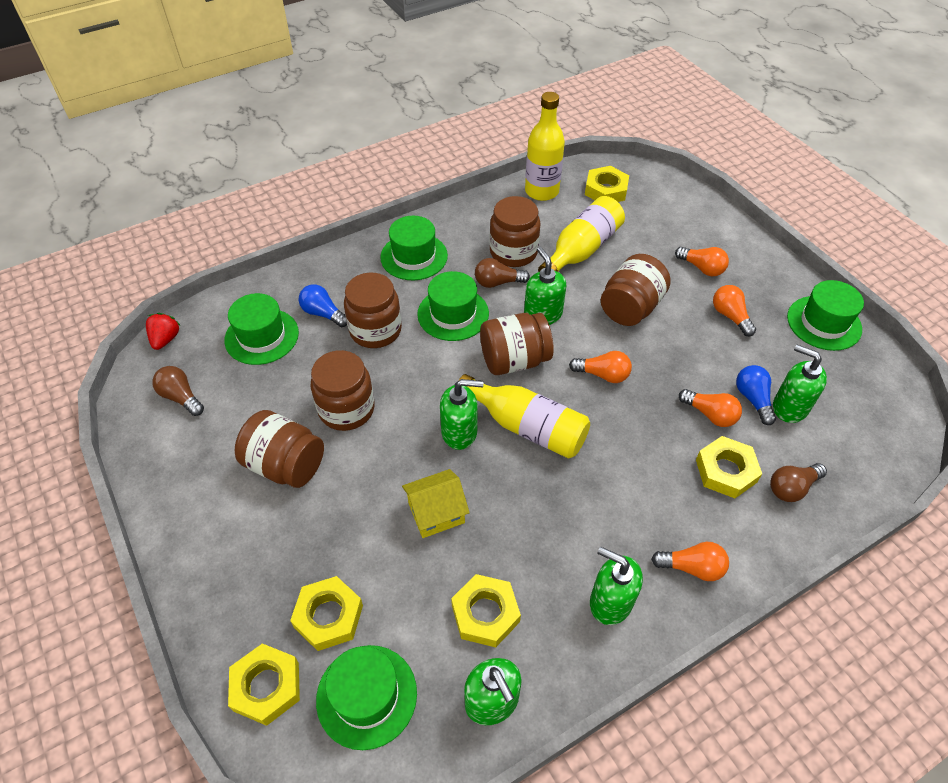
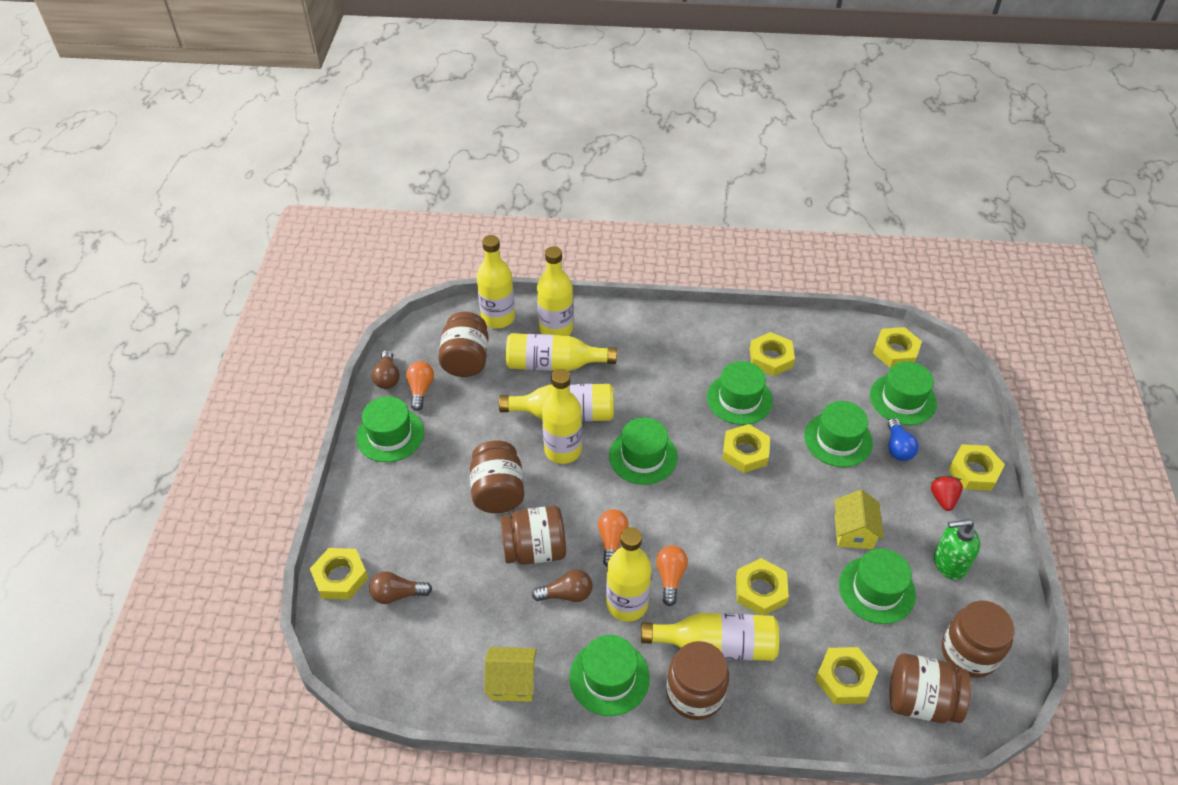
blue light bulb: [299,284,347,327] [736,365,776,425] = 2 -> [888,418,919,461] = 1
green hat: [224,293,299,365] [316,645,417,750] [380,216,448,281] [417,271,489,341] [787,280,864,351] = 5 -> [356,396,424,462] [569,635,650,716] [609,417,678,485] [707,361,773,425] [804,401,873,467] [839,549,916,624] [870,361,937,425] = 7
green soap dispenser: [440,379,484,450] [464,658,522,725] [524,247,566,325] [590,547,643,625] [773,345,827,423] = 5 -> [934,519,980,580] = 1
orange light bulb: [569,351,632,383] [651,542,729,581] [675,247,729,276] [679,389,742,427] [713,285,756,336] = 5 -> [406,361,434,411] [598,509,629,567] [656,545,688,606] = 3
yellow bottle: [459,374,590,458] [525,92,565,201] [538,196,625,272] = 3 -> [477,235,515,328] [499,384,614,422] [506,333,617,371] [537,246,573,336] [542,369,582,464] [606,527,652,622] [641,613,779,661] = 7
yellow house: [402,469,470,538] = 1 -> [484,647,537,702] [834,490,884,549] = 2
yellow nut: [228,643,300,726] [290,576,363,651] [451,574,521,647] [585,166,629,202] [696,436,762,498] = 5 -> [310,548,368,600] [722,424,770,473] [736,558,789,615] [750,332,795,376] [815,647,878,704] [873,327,922,368] [948,444,1005,491] = 7

